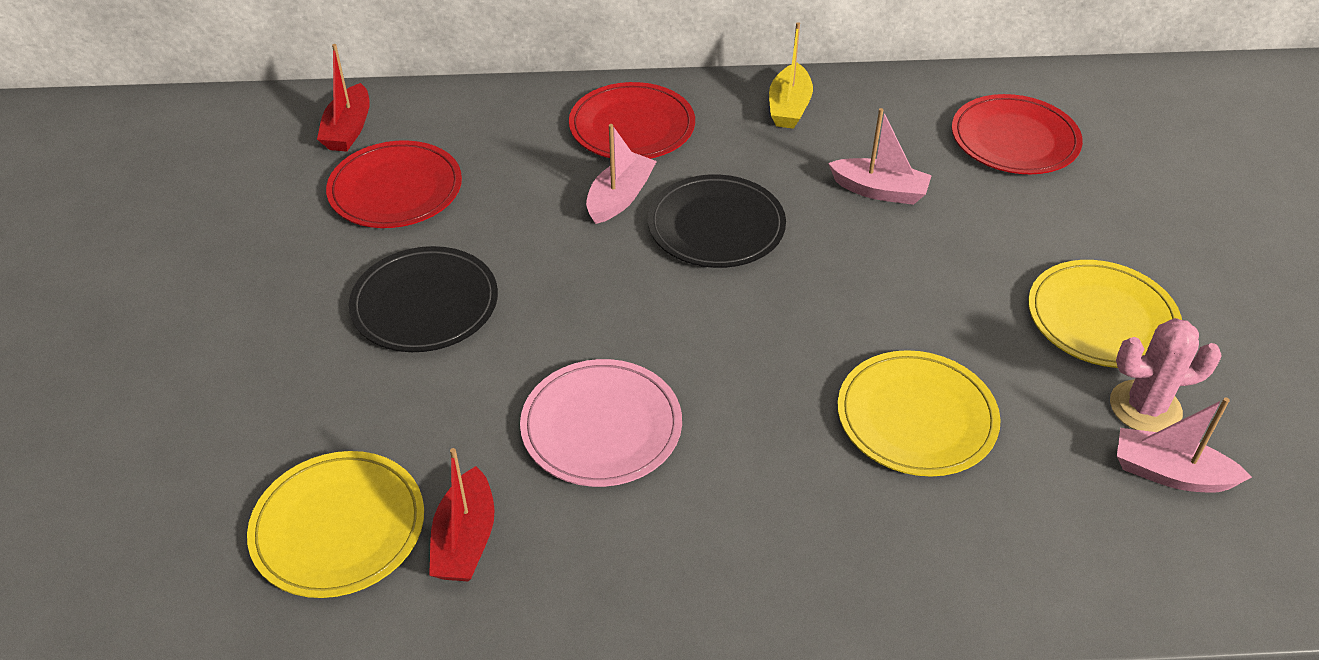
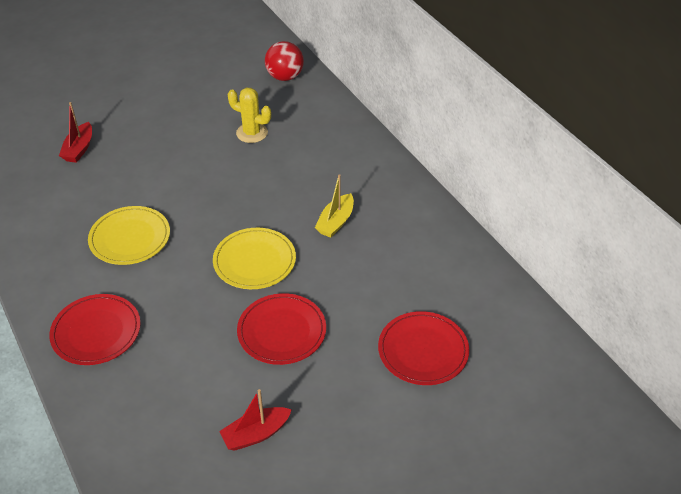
black plate: [349,246,498,352] [648,174,786,268] = 2 -> none = 0
pink boat: [586,124,657,224] [828,108,932,205] [1117,397,1252,493] = 3 -> none = 0
pink cactus: [1110,318,1222,432] = 1 -> none = 0
pink plate: [520,359,682,487] = 1 -> none = 0
red ball: none = 0 -> [265,41,304,81] = 1
yellow cactus: none = 0 -> [228,88,271,143] = 1
yellow plate: [247,451,424,598] [838,350,1001,476] [1028,260,1182,368] = 3 -> [88,206,170,265] [213,228,296,289] = 2

